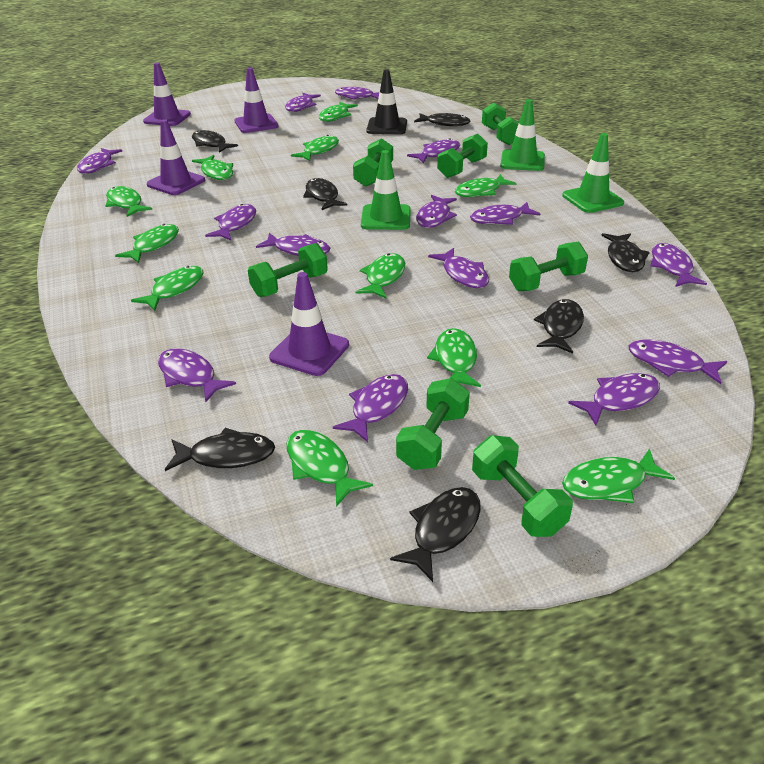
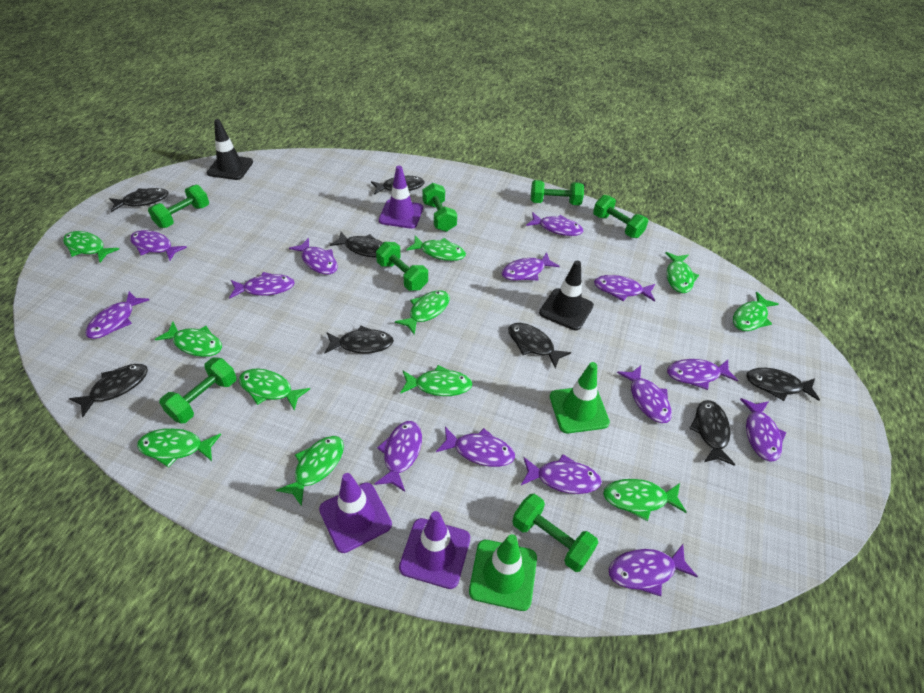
black fish: [165,428,275,471] [192,130,238,153] [303,178,347,210] [390,487,481,582] [414,113,471,126] [534,299,584,354] [601,233,650,272] = 7 -> [69,364,148,417] [109,188,169,212] [324,326,394,354] [330,232,383,257] [371,176,425,195] [508,323,571,368] [689,400,735,466] [746,368,820,401] = 8
black traffic cone: [366,69,407,134] = 1 -> [207,119,253,180] [539,261,594,330] = 2
green traffic cone: [361,150,411,230] [500,99,545,171] [562,133,624,213] = 3 -> [469,534,537,611] [550,362,610,433] = 2
purple traffic cone: [143,63,191,126] [147,119,205,195] [235,68,279,133] [269,272,349,376] = 4 -> [319,473,392,553] [379,166,423,229] [399,511,470,589] = 3

